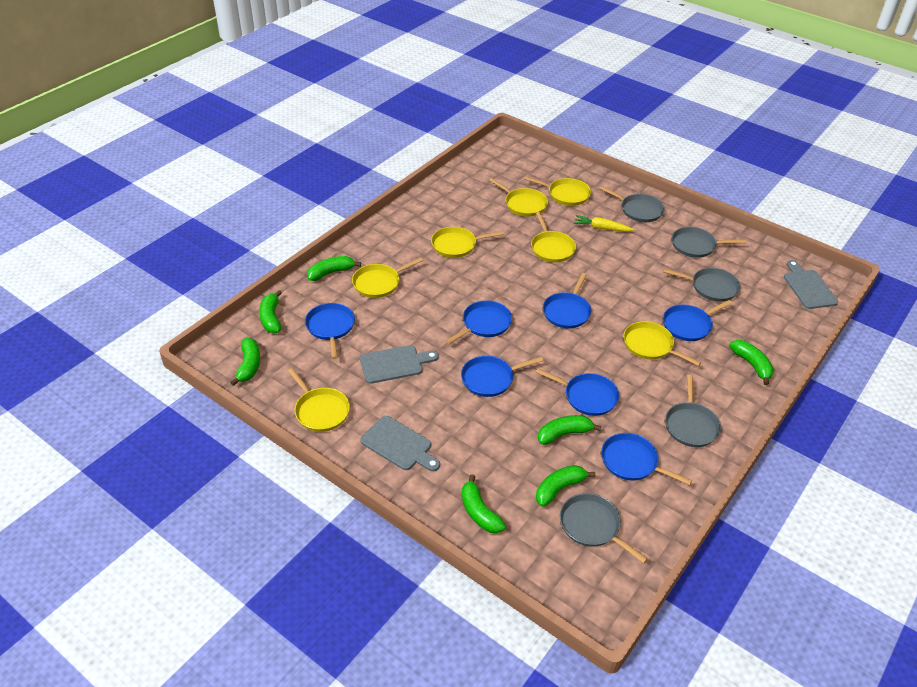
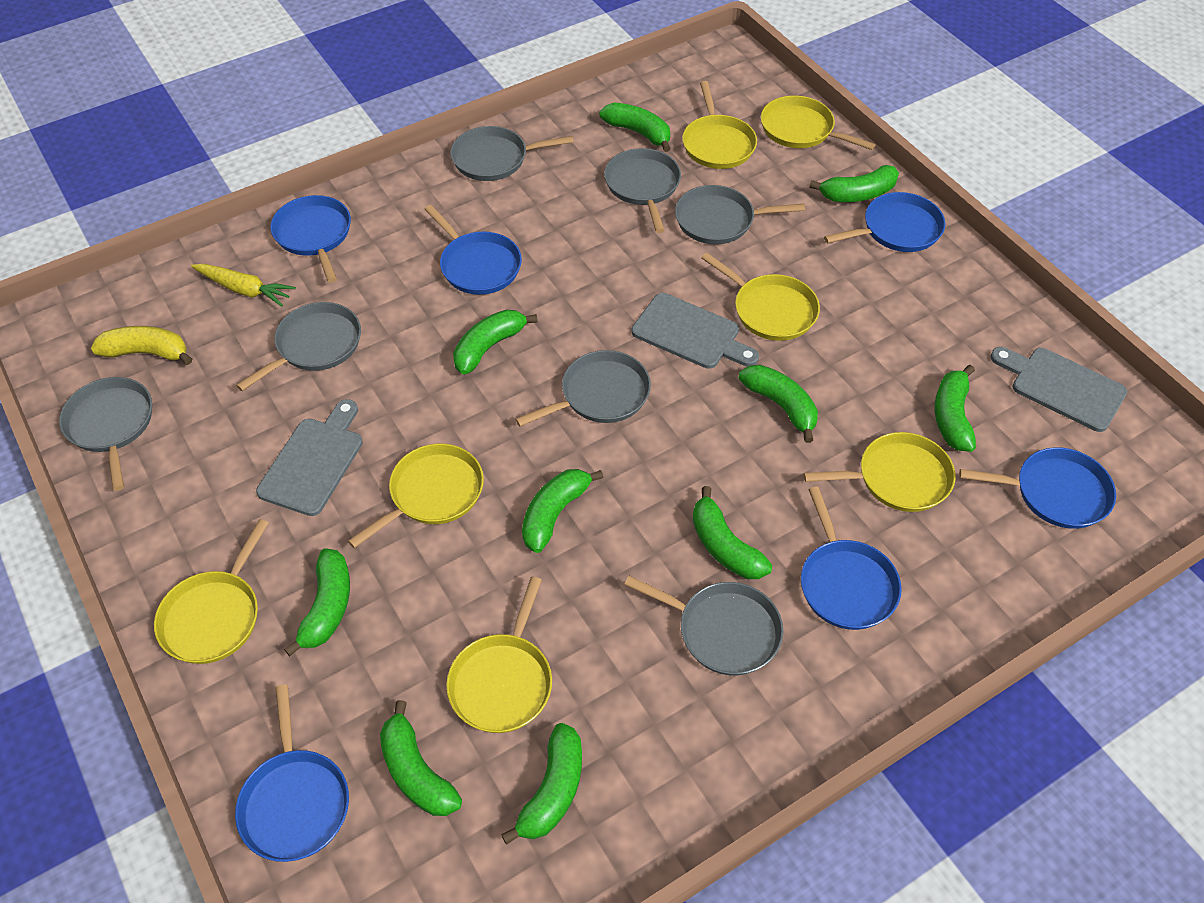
blue pan: [305,303,355,359] [446,300,512,344] [461,356,543,397] [536,368,619,416] [543,273,591,328] [601,433,692,485] [663,300,733,341] = 7 -> [235,685,349,862] [270,195,351,283] [425,205,522,295] [801,486,902,630] [824,192,945,252] [959,447,1116,529] = 6
green banana: [230,338,260,386] [259,290,282,333] [307,256,361,281] [462,474,506,533] [536,465,595,507] [538,415,601,445] [729,340,774,385] = 7 -> [284,548,350,656] [380,700,462,816] [453,310,538,375] [501,723,582,845] [522,469,603,553] [599,102,671,152] [693,486,772,579] [739,365,818,443] [809,165,899,202] [935,365,976,452] = 10
grey pan: [560,493,648,563] [600,186,665,222] [663,268,741,302] [665,375,721,447] [672,227,746,258] = 5 -> [59,377,152,491] [236,302,361,391] [450,126,574,181] [515,350,651,426] [604,148,681,233] [624,576,784,676] [675,185,805,244] = 7
yellow banana: none = 0 -> [91,326,192,365] = 1

